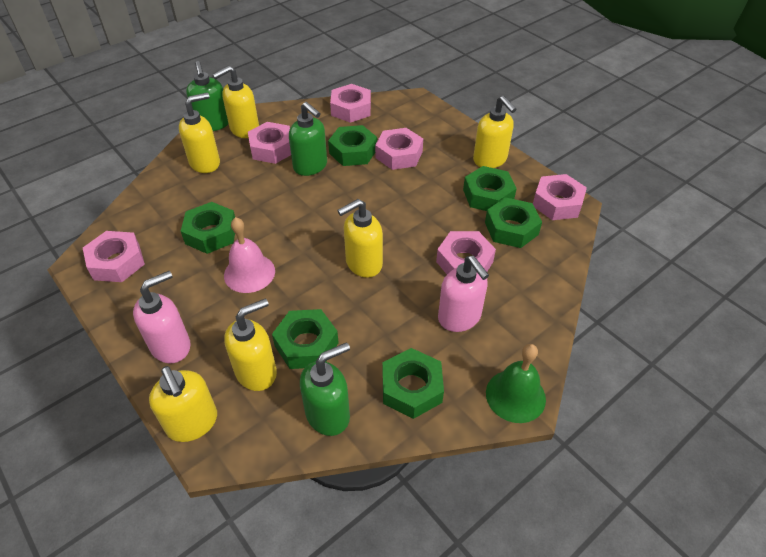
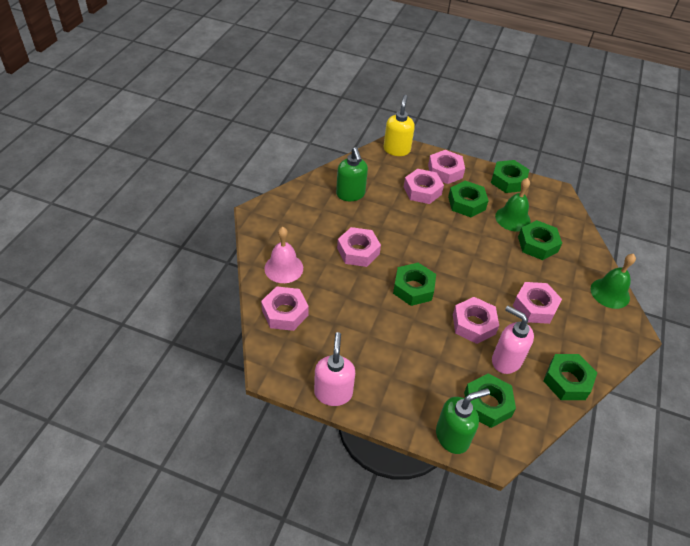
green bell: [486,344,546,423] = 1 -> [495,178,531,232] [591,254,636,309] = 2
green soap dispenser: [186,61,228,131] [289,102,327,176] [300,342,350,436] = 3 -> [336,147,368,201] [436,388,490,454] = 2
yellow soap dispenser: [149,366,217,442] [179,93,220,173] [212,65,259,138] [224,298,277,391] [337,199,383,278] [473,96,516,168] = 6 -> [384,95,415,156] = 1

